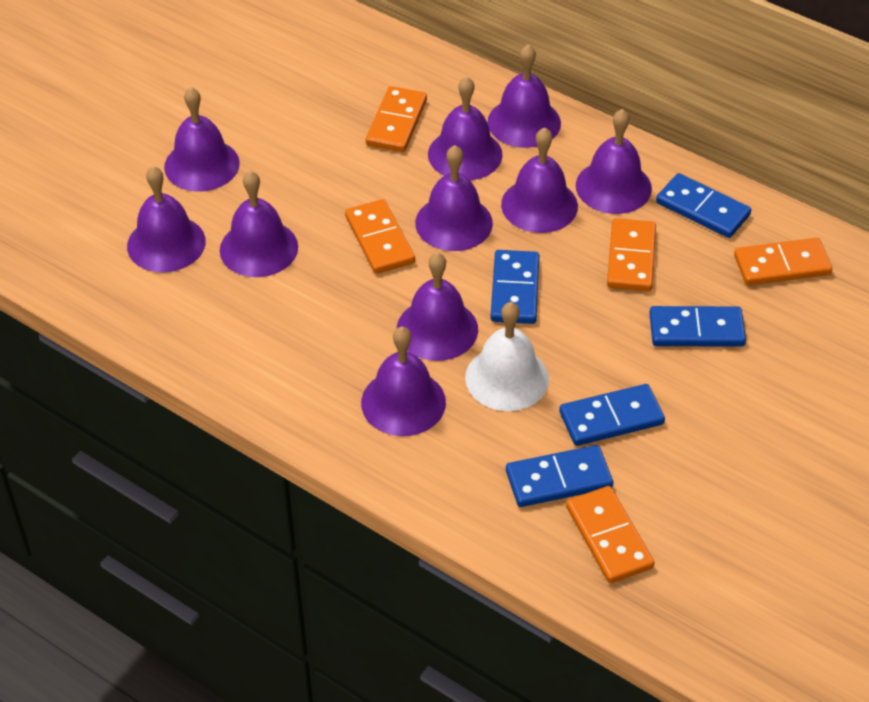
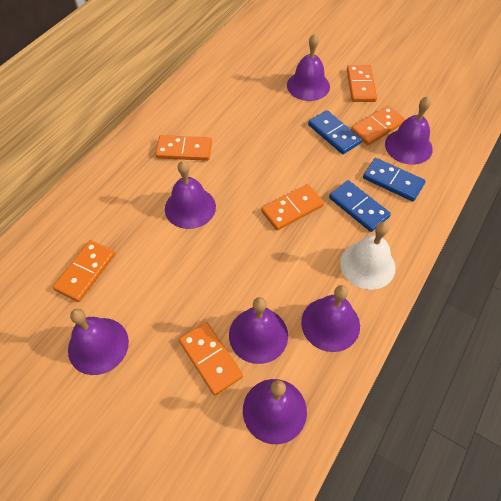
blue domino: [490,250,539,324] [506,445,613,507] [559,384,665,446] [649,306,746,347] [656,173,751,238] = 5 -> [308,110,362,154] [329,180,391,232] [363,158,425,201] = 3
orange domino: [345,199,415,274] [366,86,427,152] [566,486,654,583] [607,218,656,291] [734,238,832,285] = 5 -> [53,240,115,302] [155,135,212,161] [179,322,243,395] [261,184,324,230] [347,65,377,102] [351,106,405,145] = 6
purple bell: [127,166,206,273] [164,87,240,192] [220,171,298,277] [361,327,446,436] [397,252,478,361] [415,145,493,251] [428,76,503,180] [488,44,561,148] [501,127,578,233] [576,109,652,214] = 10 -> [68,309,129,375] [165,161,216,229] [229,297,288,364] [243,379,307,444] [287,34,330,101] [301,285,360,352] [385,96,433,165] = 7

